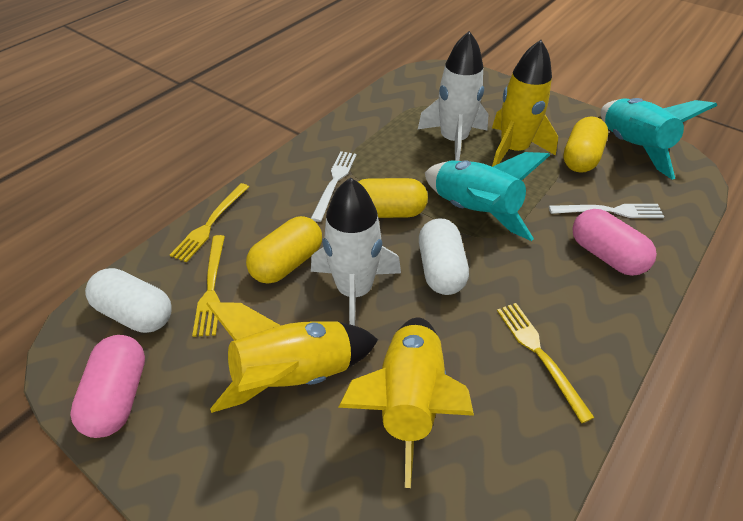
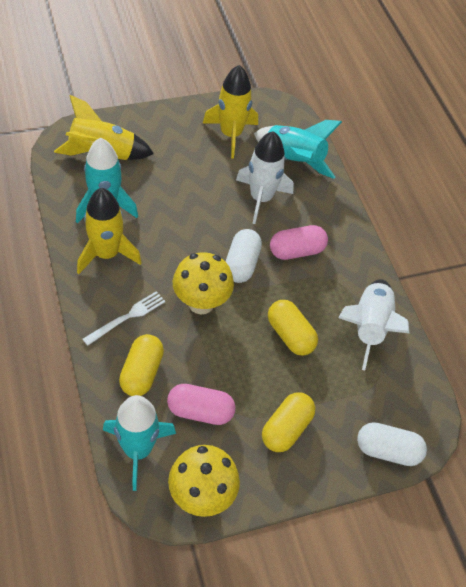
turquoise rocket: [425,152,550,241] [601,98,717,179] = 2 -> [76,138,138,224] [103,395,176,491] [254,120,342,179] = 3
white fork: [311,151,356,222] [549,204,664,218] = 2 -> [83,291,165,346] = 1
yellow fork: [170,183,249,263] [192,235,225,337] [497,303,595,423] = 3 -> none = 0
yellow mushroom: none = 0 -> [168,445,240,517] [173,252,234,314] = 2

